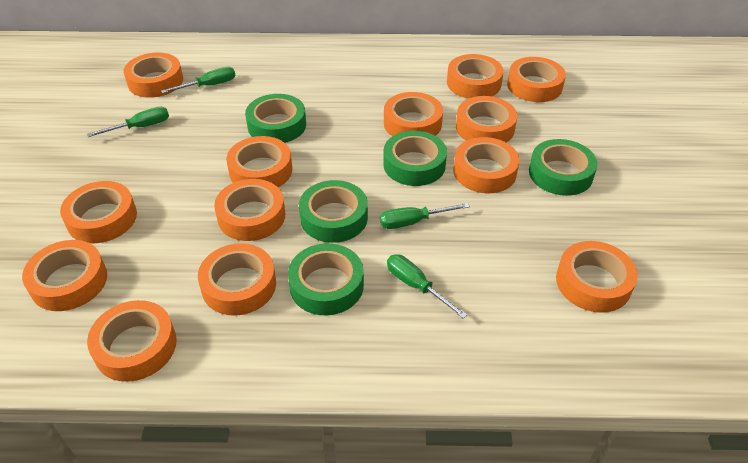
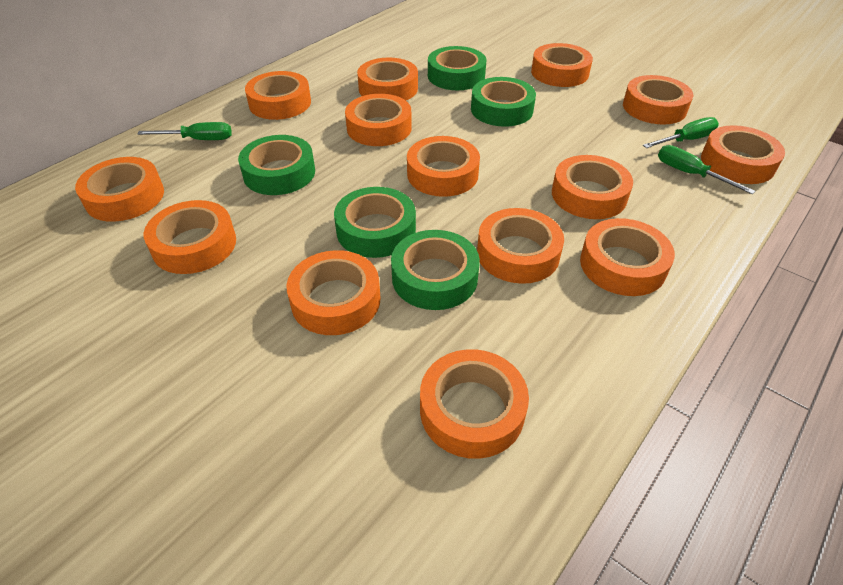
green screwdriver: [87,107,169,137] [161,67,236,94] [380,203,470,229] [387,254,467,319] = 4 -> [138,122,232,140] [643,117,719,148] [658,145,755,194] = 3
orange tape: [22,240,107,311] [60,181,137,243] [87,300,177,382] [124,52,183,98] [198,243,276,316] [214,179,285,241] [226,136,292,187] [384,92,443,136] [447,54,504,99] [453,137,520,193] [456,96,517,142] [507,57,566,102] [556,241,638,313] = 13 -> [75,157,164,222] [144,200,236,274] [245,71,311,120] [287,250,381,335] [345,94,412,146] [357,58,418,100] [407,136,480,197] [420,349,529,459] [477,208,564,284] [531,43,593,87] [552,155,633,219] [580,218,675,296] [623,75,693,124] [701,125,785,184] = 14

